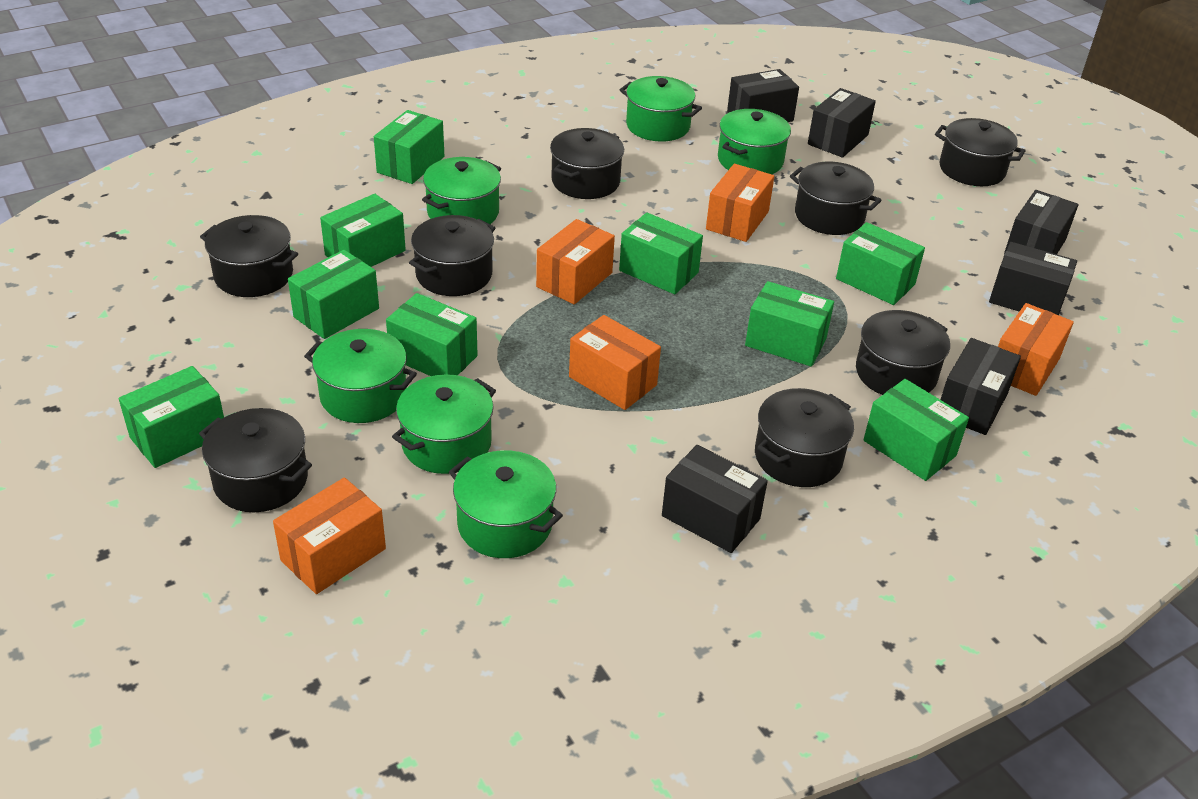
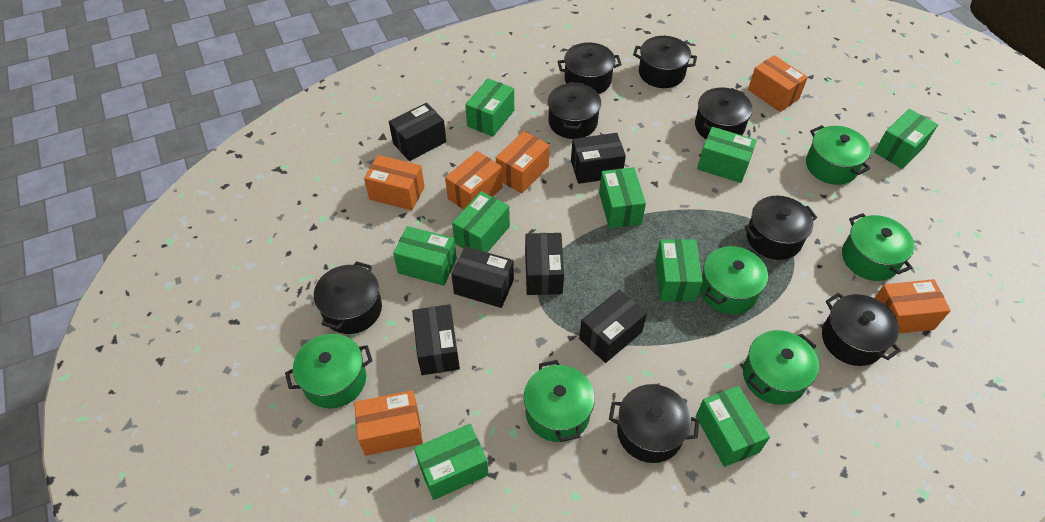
orange box: [273,478,386,594] [536,219,615,304] [569,315,661,410] [706,164,774,242] [998,303,1074,396] = 5 -> [354,390,423,456] [364,155,425,210] [445,151,502,210] [496,131,550,194] [748,55,808,112] [875,279,951,333] = 6

